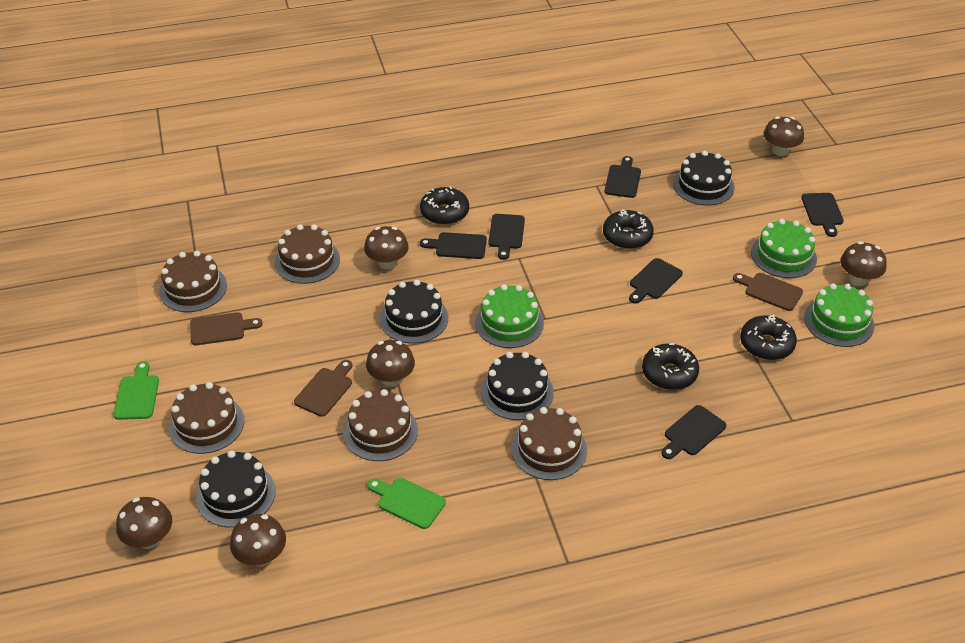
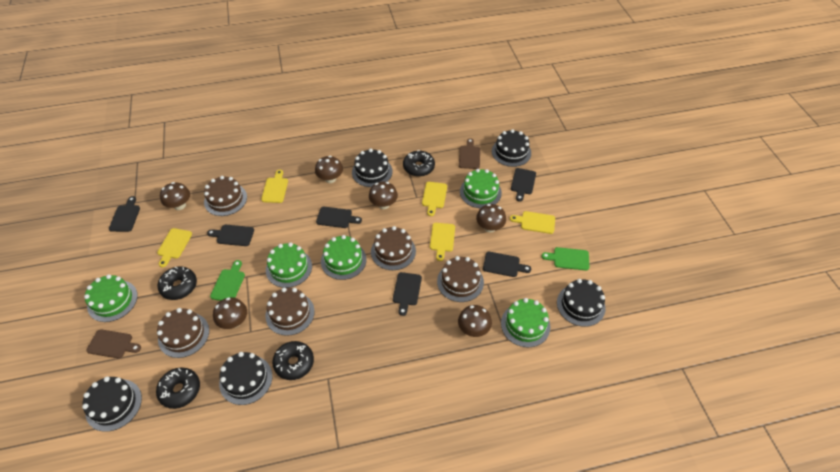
black cake: [196,451,276,527] [380,280,448,344] [481,352,554,420] [673,151,735,206] = 4 -> [82,376,142,432] [219,352,272,405] [352,149,393,187] [492,129,531,167] [557,279,606,327] = 5
brown cutting board: [190,312,263,345] [294,360,352,417] [733,273,803,311] = 3 -> [86,329,141,358] [459,138,480,169] = 2
green cake: [475,284,544,348] [751,219,817,278] [804,283,874,347] = 3 -> [84,274,138,322] [266,243,312,288] [321,235,366,280] [460,169,502,208] [501,298,550,347] = 5
yellow cutting board: none = 0 -> [157,228,192,267] [261,170,288,203] [422,182,447,216] [430,223,455,261] [510,211,555,234] = 5

